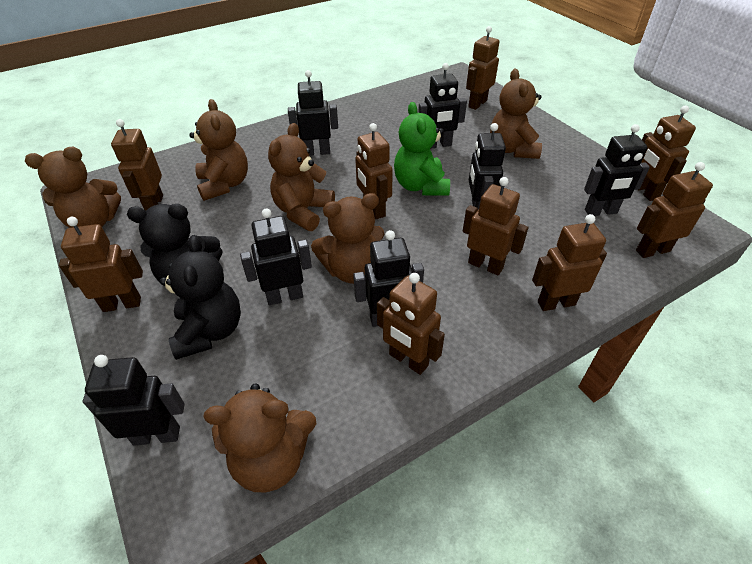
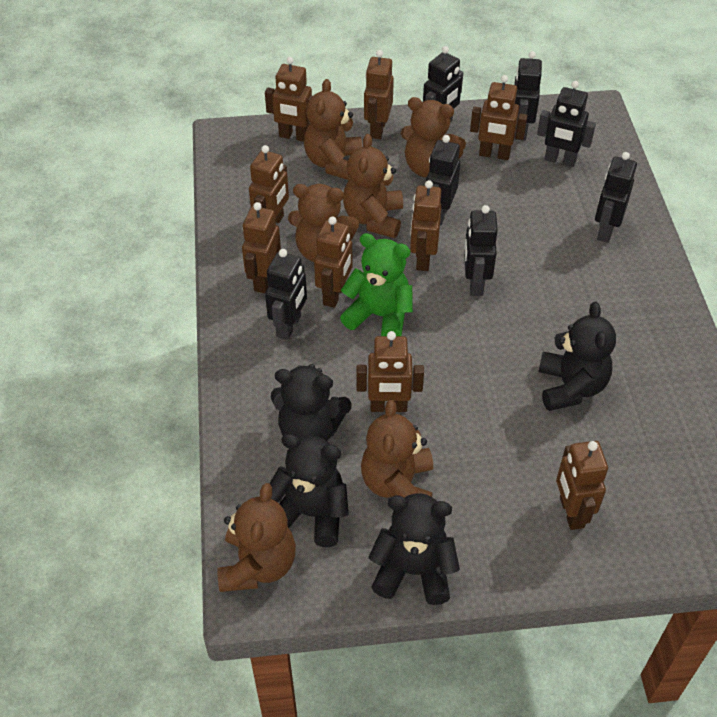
black teddy bear: [127,204,222,286] [160,235,241,360] = 2 -> [270,434,349,547] [271,364,352,441] [368,493,460,605] [538,302,616,411] = 4

